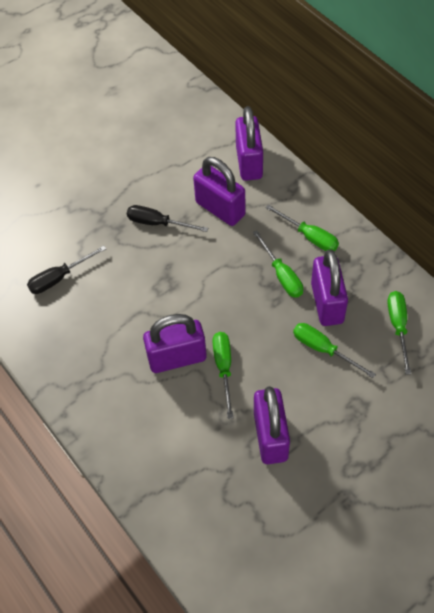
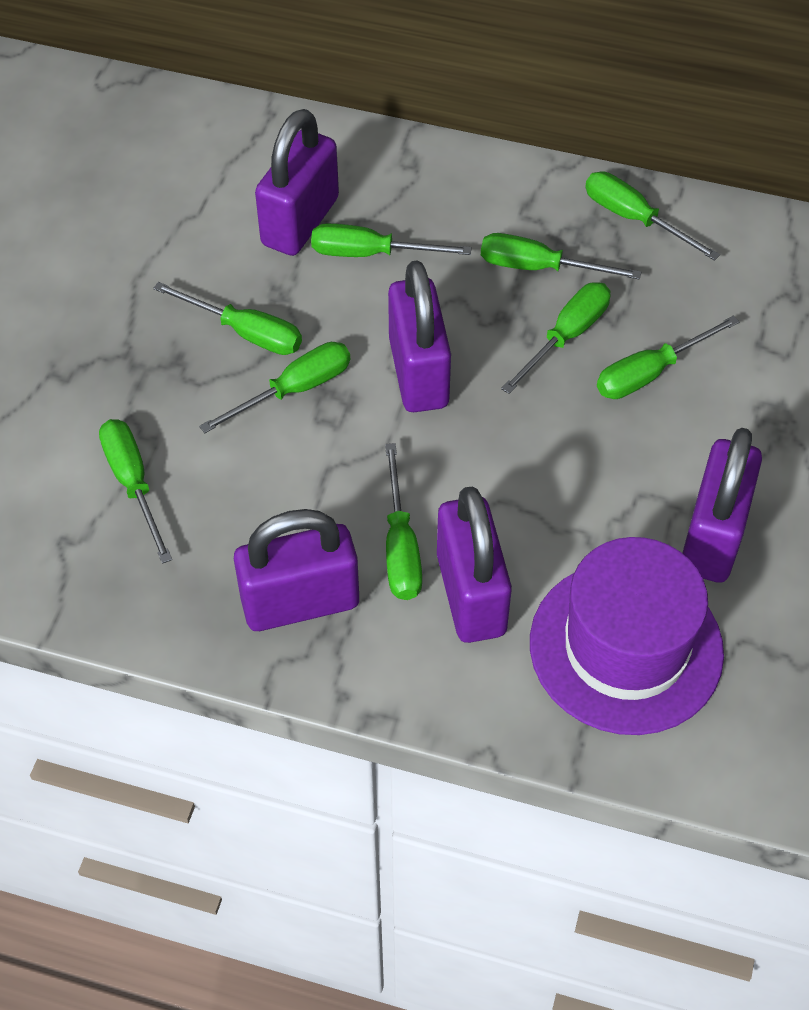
black screwdriver: [27,245,106,294] [127,205,208,232] = 2 -> none = 0
green screwdriver: [213,332,233,419] [253,230,303,298] [265,204,339,251] [293,323,376,378] [387,291,411,374] = 5 -> [99,419,172,564] [153,282,302,355] [199,342,351,433] [311,223,472,257] [385,443,422,600] [481,233,641,280] [501,282,610,394] [585,172,720,261] [597,316,739,399] = 9
purple hat: none = 0 -> [530,537,724,735] = 1

